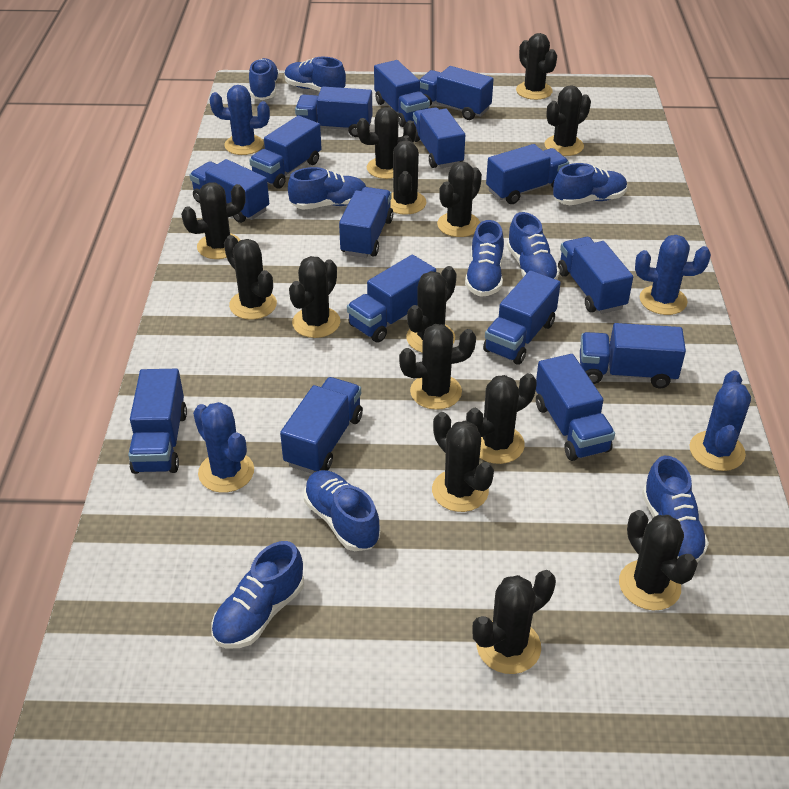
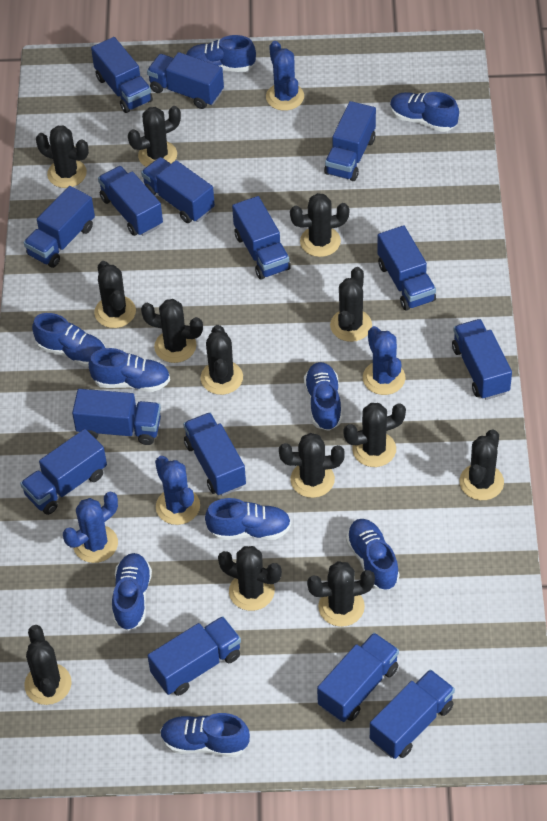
black cactus: [181,182,245,259] [224,235,277,320] [289,256,341,338] [357,107,416,179] [390,135,426,215] [399,324,476,410] [406,266,457,353] [432,412,494,512] [437,162,482,237] [466,373,537,464] [472,570,556,674] [516,33,557,100] [544,85,591,156] [619,510,698,610] = 14 -> [24,625,72,705] [36,126,89,188] [94,261,136,328] [128,106,181,167] [141,299,203,363] [201,325,243,395] [218,546,282,611] [279,433,345,498] [290,193,349,257] [307,561,375,627] [330,267,372,342] [343,403,406,467] [459,430,504,500] = 13

